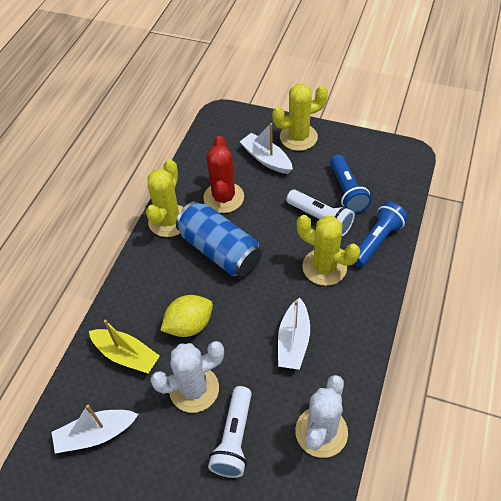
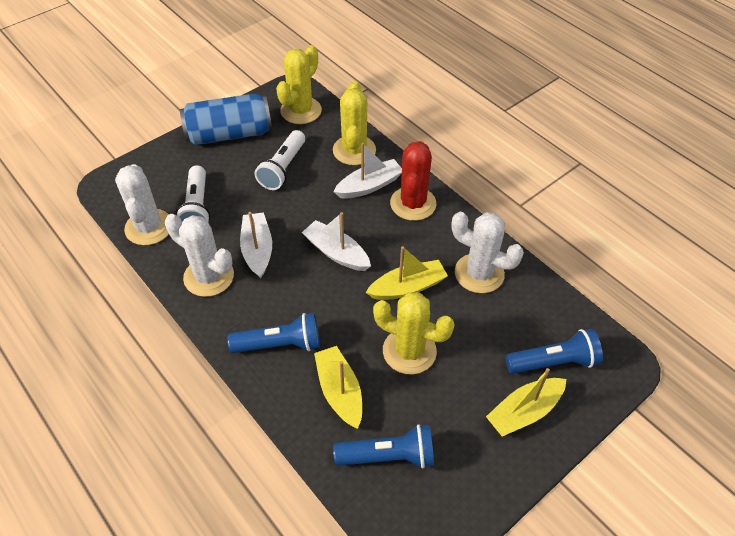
blue flashlight: [330,155,371,213] [354,202,408,267] = 2 -> [227,313,320,353] [333,424,434,468] [506,329,603,374] = 3
white cactus: [150,341,224,413] [295,375,348,458] = 2 -> [115,164,169,245] [165,214,234,297] [451,212,524,293] = 3
yellow boat: [89,320,160,373] = 1 -> [314,346,362,429] [366,246,448,300] [486,368,566,437] = 3
yellow lemon: [160,295,213,337] = 1 -> none = 0

